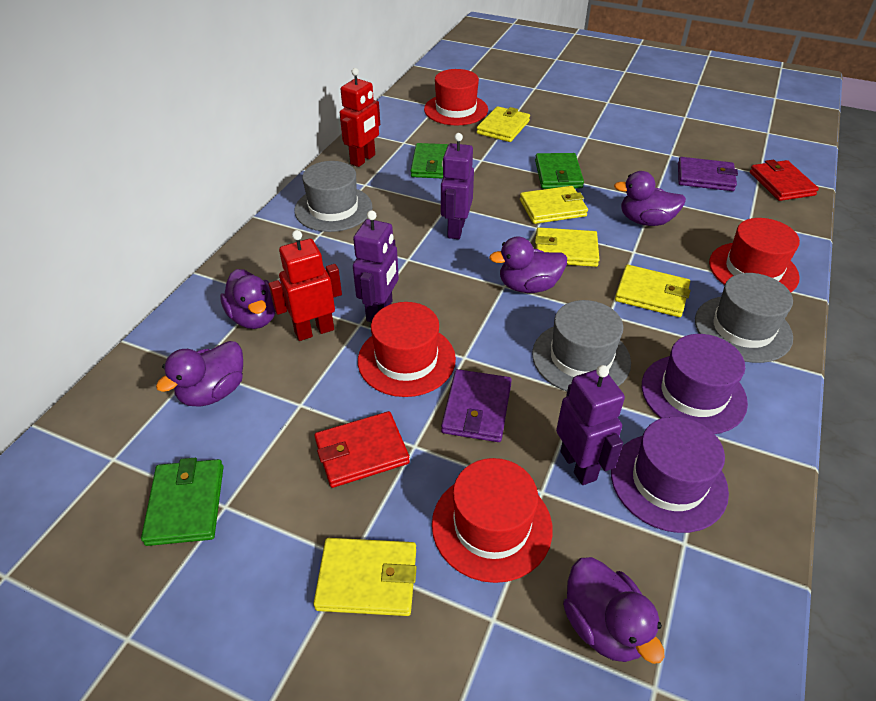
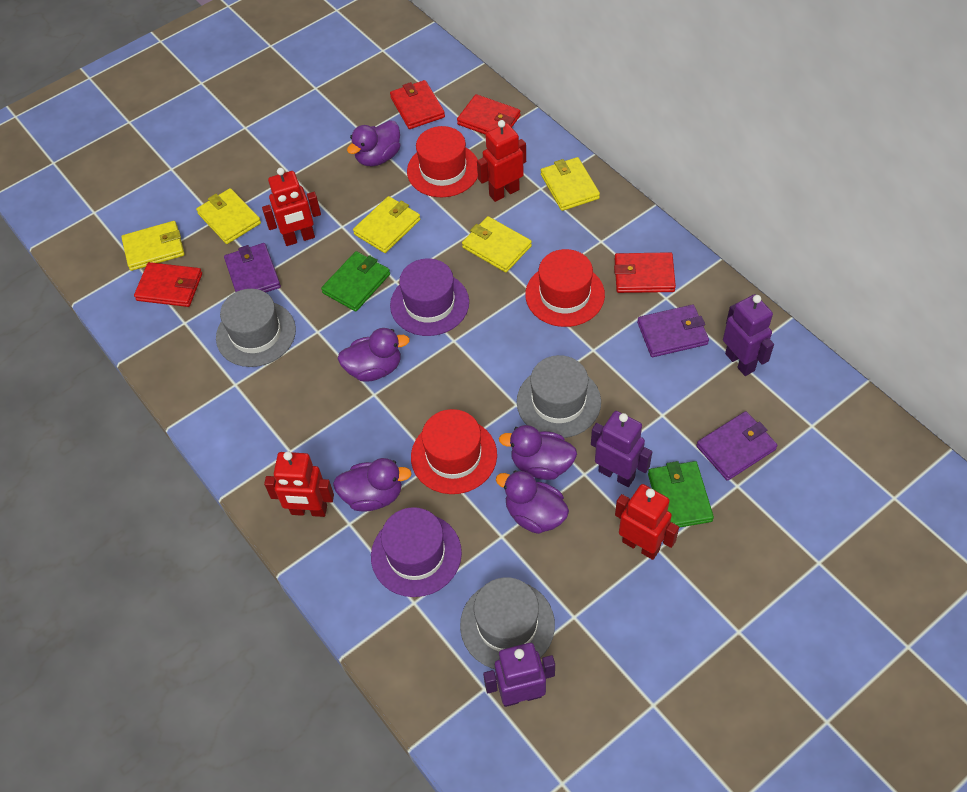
green wallet: [141,458,224,546] [411,143,448,179] [535,153,584,189] = 3 -> [321,251,390,312] [648,461,714,528] = 2
purple wallet: [441,369,512,442] [678,157,738,191] = 2 -> [224,243,281,292] [637,305,709,357] [696,411,778,481] = 3
red hat: [358,302,456,397] [424,69,488,125] [432,458,553,583] [709,218,800,293] = 4 -> [407,126,478,197] [411,409,497,494] [525,249,605,327] = 3
red robot: [269,230,342,341] [340,68,380,167] = 2 -> [262,168,321,246] [264,451,334,517] [477,120,526,202] [615,484,679,560] = 4
red wallet: [314,411,410,488] [750,160,819,201] = 2 -> [134,262,202,307] [390,80,445,129] [457,94,521,135] [614,252,676,293] = 4

